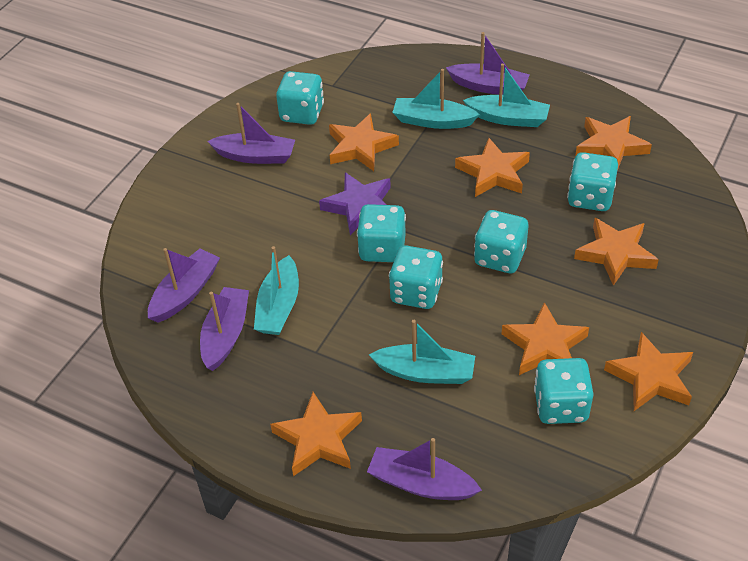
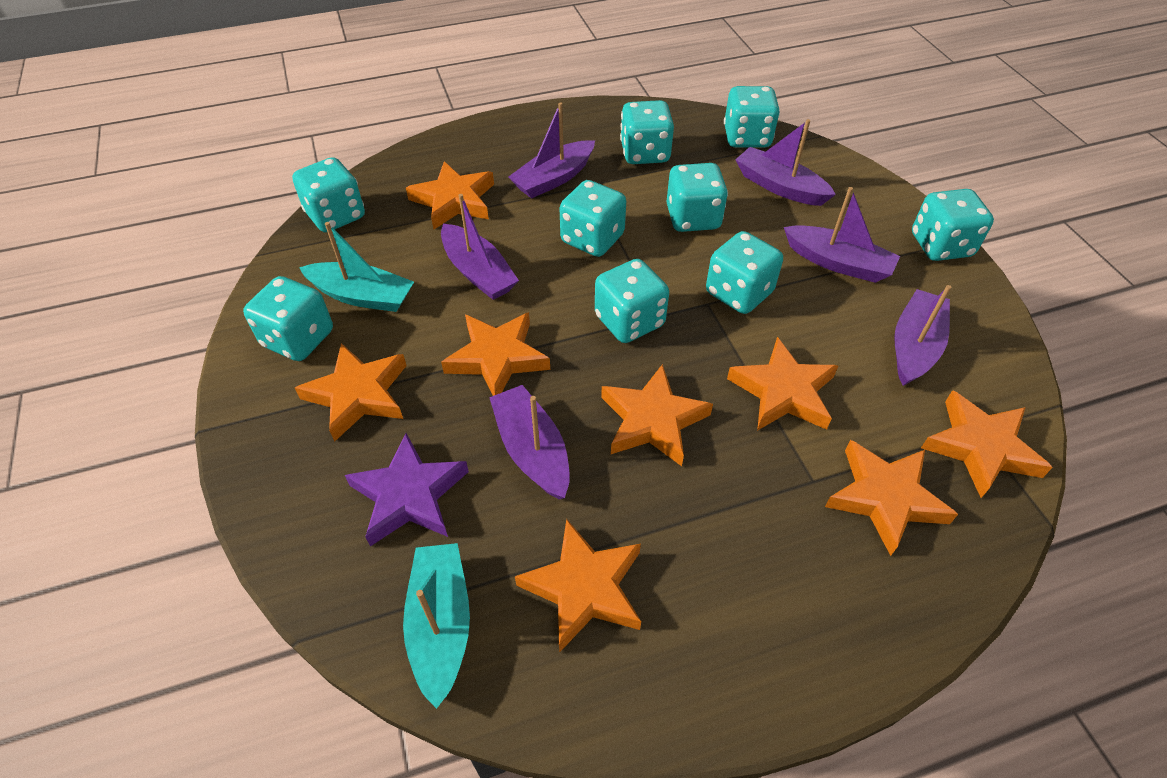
orange star: [270,392,362,476] [329,113,399,171] [455,138,530,197] [502,302,589,375] [574,218,659,286] [575,116,652,171] [604,332,693,411] = 7 -> [295,343,407,442] [406,161,494,229] [441,312,550,396] [515,519,641,653] [601,364,713,466] [727,337,838,431] [825,440,958,556] [921,390,1053,498] = 8
purple boat: [148,248,220,323] [200,287,249,371] [207,103,295,164] [367,438,482,500] [446,32,529,95] = 5 -> [441,194,519,300] [489,385,570,499] [508,102,595,198] [735,119,836,206] [784,187,900,283] [894,285,952,386] = 6
turquoise boat: [254,246,299,335] [369,320,475,384] [392,69,480,129] [463,64,550,127] = 4 -> [299,222,414,312] [403,543,470,709] = 2
turquoise dice: [276,71,324,125] [357,204,406,262] [389,245,443,309] [474,210,528,273] [534,358,593,424] [567,152,618,211] = 6 -> [243,276,333,361] [292,157,365,232] [560,180,626,257] [595,259,669,343] [620,100,674,164] [666,163,728,232] [706,231,783,314] [724,86,780,148] [912,189,994,261] = 9

